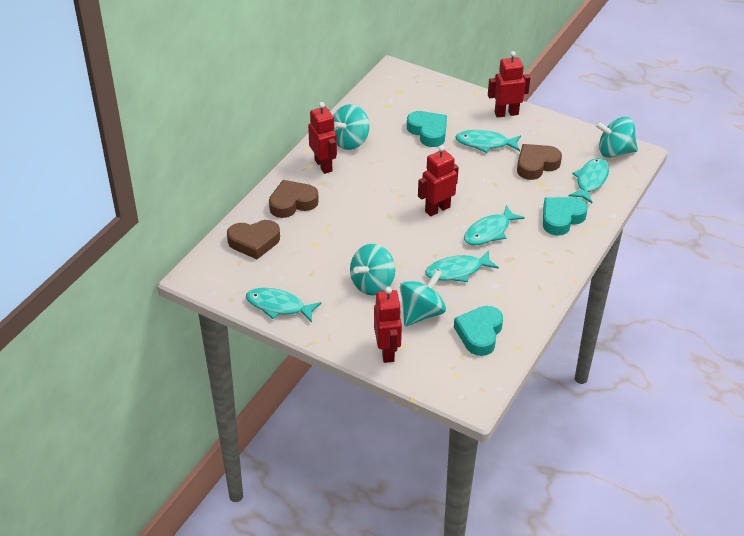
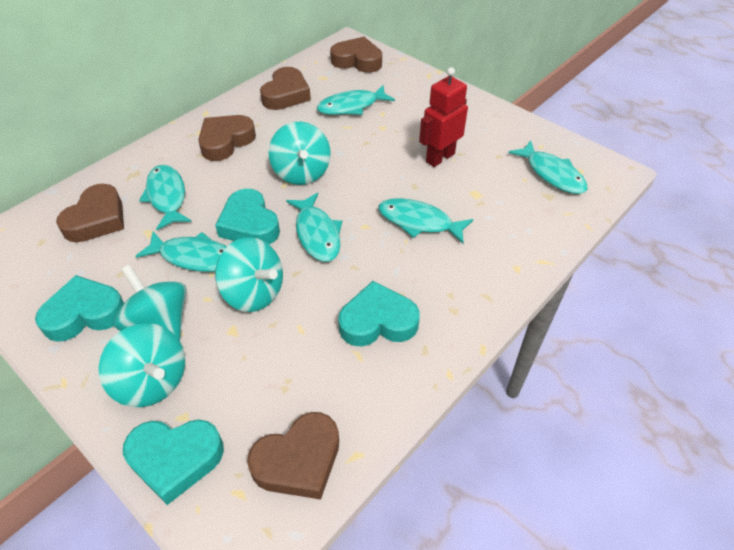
brown heart: [227,220,280,259] [269,180,319,218] [517,144,562,180] = 3 -> [56,184,124,242] [198,115,256,161] [247,412,339,500] [260,67,311,110] [330,37,382,73] = 5
red robot: [308,102,337,174] [374,287,402,363] [418,145,459,217] [488,51,530,118] = 4 -> [419,67,468,167] = 1
turquoise fish: [246,288,321,323] [425,250,499,282] [455,130,521,153] [464,205,525,245] [569,158,609,203] = 5 -> [135,232,227,272] [139,165,192,230] [286,193,342,262] [317,85,395,115] [378,198,473,244] [508,140,588,194] = 6
turquoise heart: [407,111,447,147] [454,306,503,356] [543,197,588,236] = 3 -> [35,275,124,342] [123,420,224,505] [215,189,280,245] [338,281,420,346] = 4

